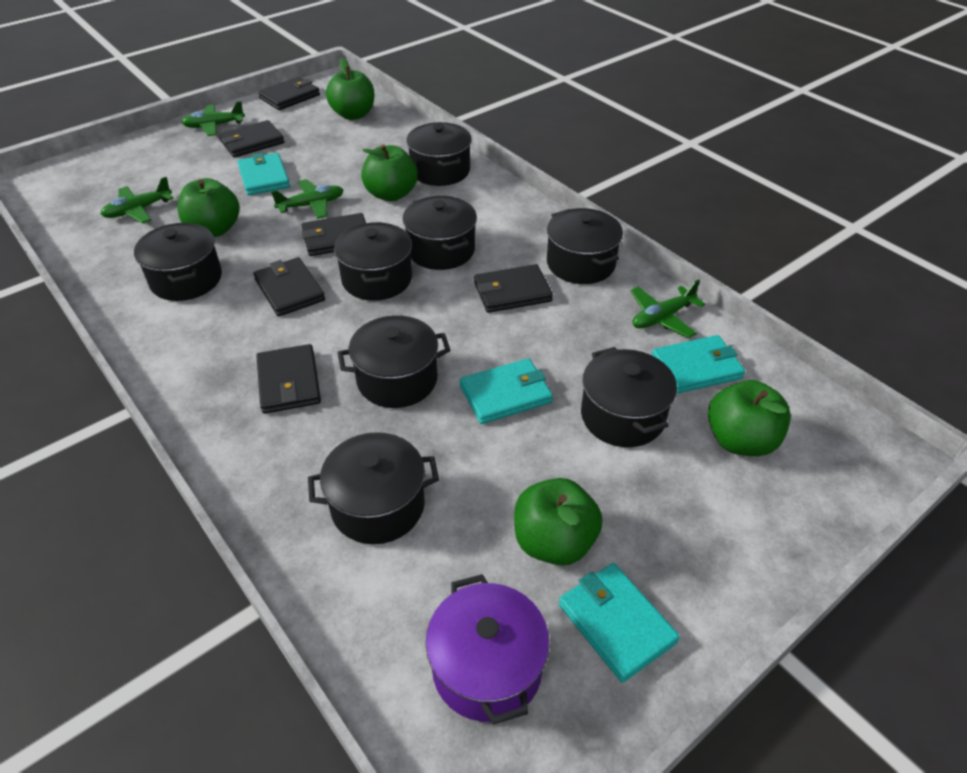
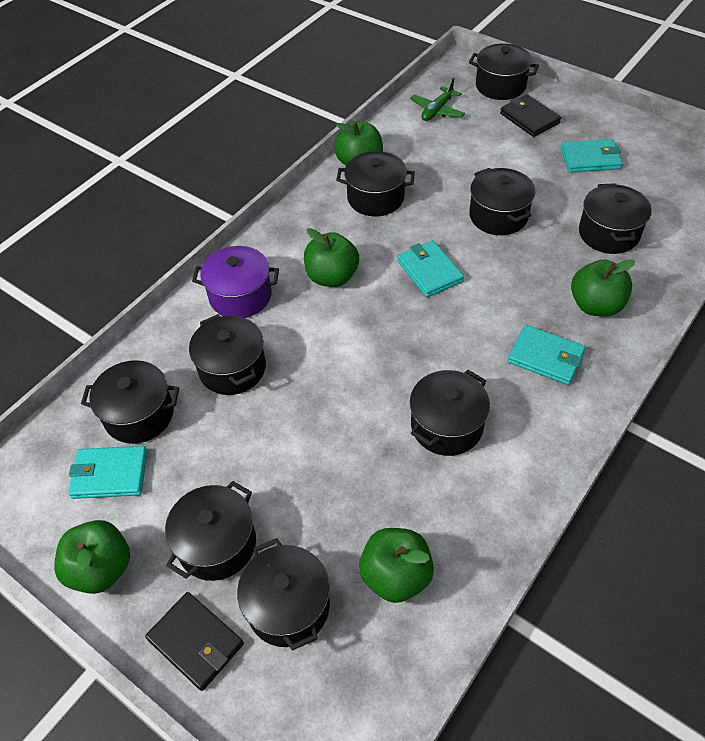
black pot: [134,223,222,301] [308,432,439,544] [334,222,412,301] [338,315,451,408] [402,196,477,270] [406,122,472,186] [547,208,623,284] [581,347,677,447] = 8 -> [81,360,179,444] [165,481,256,581] [189,314,266,395] [237,538,330,650] [336,151,415,216] [410,370,490,456] [469,44,539,100] [469,168,536,235] [579,183,652,254] = 9
black wallet: [219,120,284,158] [253,257,325,317] [256,344,321,414] [258,77,320,110] [301,213,366,256] [474,264,553,313] = 6 -> [145,592,244,691] [500,95,561,137] = 2
green plane: [101,177,174,223] [181,101,245,136] [271,179,343,219] [631,279,705,338] = 4 -> [410,78,465,121] = 1

